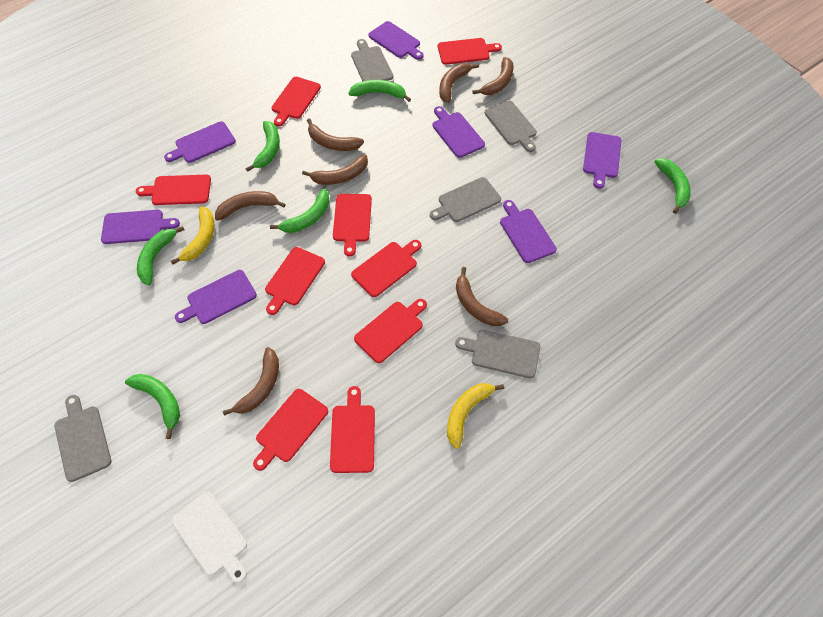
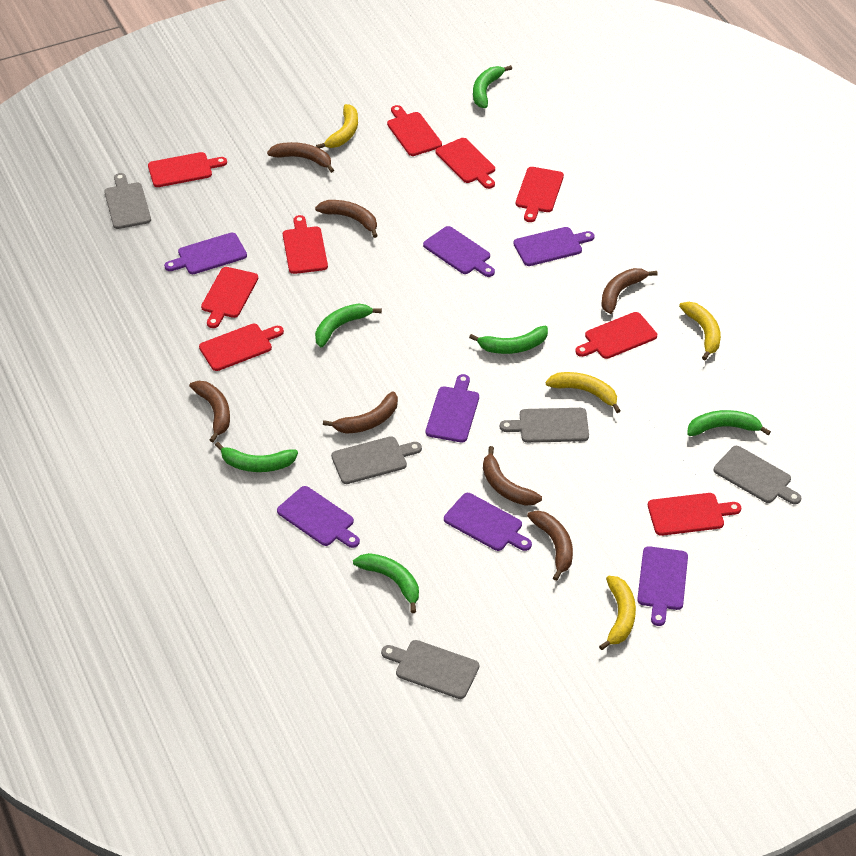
white cutting board: [172,492,247,583] = 1 -> none = 0
yellow banana: [171,207,215,265] [447,383,504,449] = 2 -> [316,104,358,148] [545,372,621,413] [599,576,636,650] [679,302,721,360] = 4

